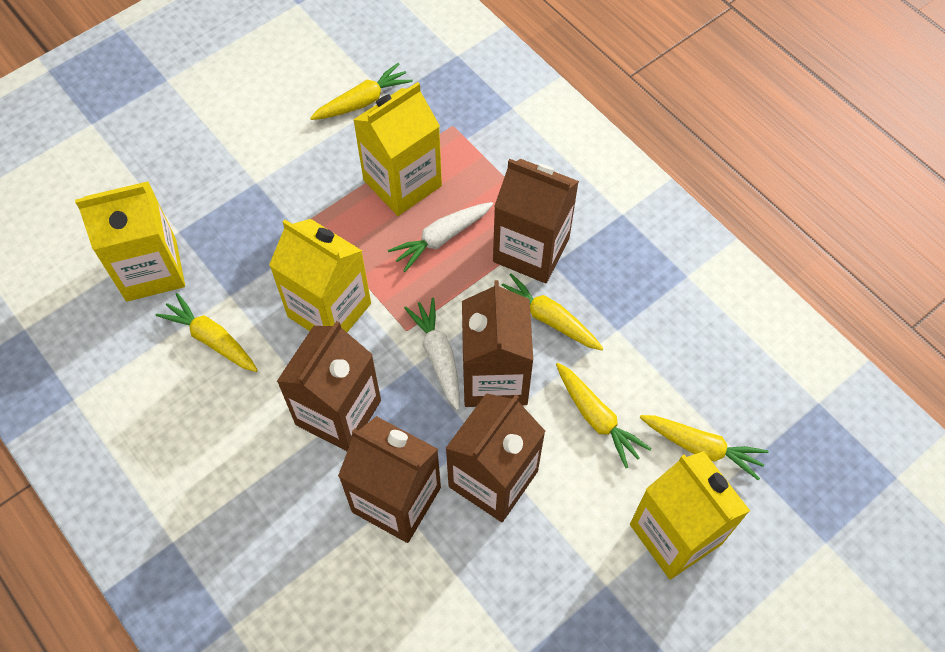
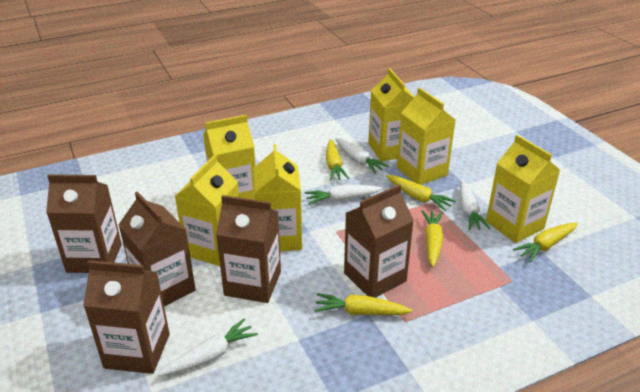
white carrot: [388,202,493,272] [404,298,460,410] = 2 -> [158,319,258,376] [305,185,383,205] [335,138,389,174] [460,180,490,230] = 4
yellow carton: [75,181,185,302] [269,219,371,332] [353,82,442,216] [630,451,750,579] = 4 -> [175,154,239,266] [203,115,256,200] [254,144,302,251] [368,68,414,161] [397,87,456,185] [486,135,560,243] = 6

